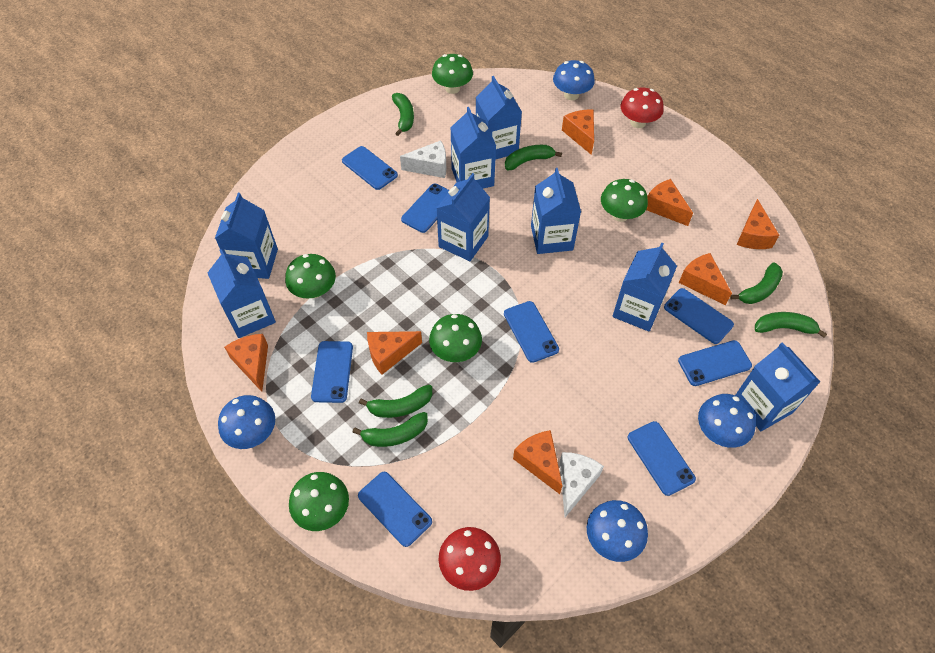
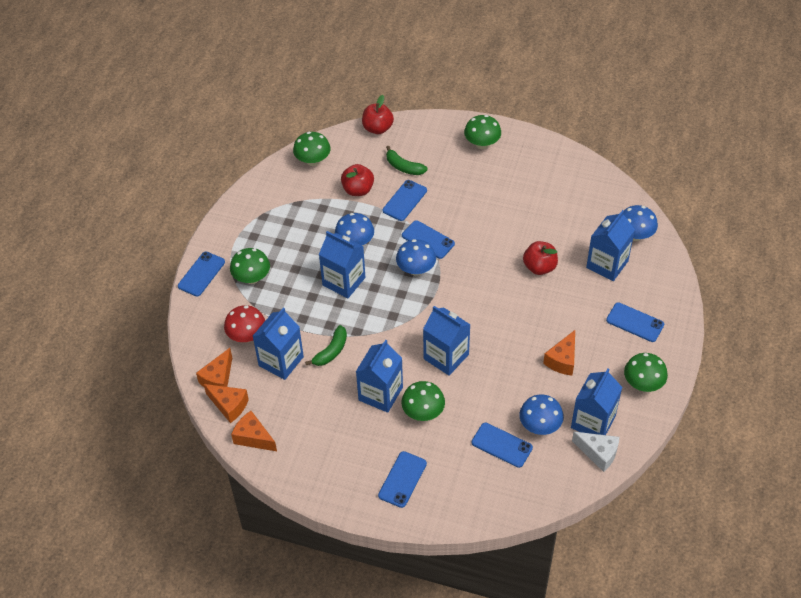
blue carton: [208,249,276,338] [215,193,278,279] [436,173,490,261] [450,107,496,188] [476,76,522,160] [531,168,581,254] [613,243,677,332] [735,342,820,431] = 8 -> [253,308,304,380] [319,231,365,298] [356,340,403,413] [423,306,471,375] [571,369,622,435] [586,210,635,281] = 6
blue phone: [311,341,353,403] [342,146,398,190] [358,472,432,547] [401,184,449,233] [504,301,559,363] [628,421,696,496] [664,288,734,344] [678,340,752,386] = 8 -> [178,252,225,296] [378,451,427,508] [382,180,427,221] [402,220,455,259] [471,423,533,468] [606,303,664,342] = 6
green banana: [352,412,428,447] [359,385,432,418] [392,93,414,136] [505,145,562,170] [730,263,783,304] [755,312,827,338] = 6 -> [305,325,347,366] [386,146,428,175] = 2
orange cheese: [224,334,268,392] [367,331,422,375] [513,430,562,494] [562,110,594,155] [646,179,693,226] [679,253,732,305] [737,199,779,249] = 7 -> [196,348,232,387] [204,384,249,423] [231,411,277,451] [543,330,575,375] = 4
red apple: none = 0 -> [341,164,374,196] [362,95,394,134] [523,241,558,275] = 3
red mushroom: [439,527,501,591] [620,87,664,128] = 2 -> [224,305,265,343] = 1
white cheese: [400,140,446,178] [560,452,604,517] = 2 -> [572,432,620,472] = 1

